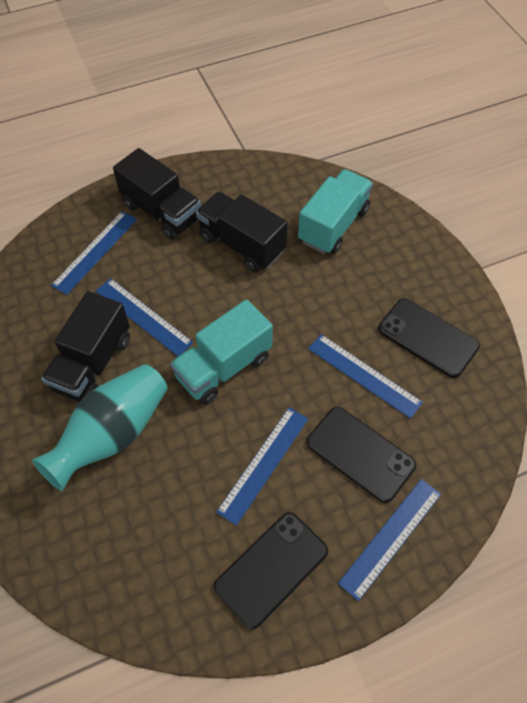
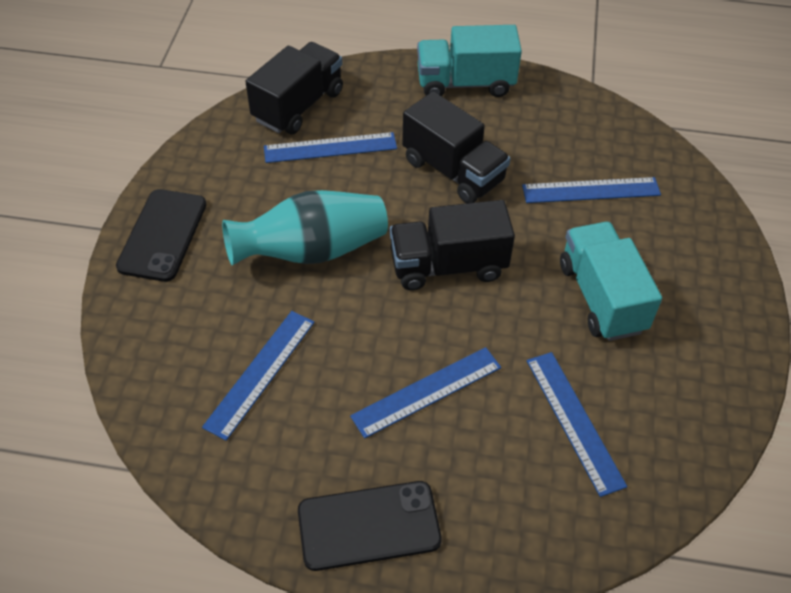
black phone: [214,512,328,630] [307,407,416,503] [378,298,480,378] = 3 -> [116,189,206,282] [298,481,442,571] = 2

